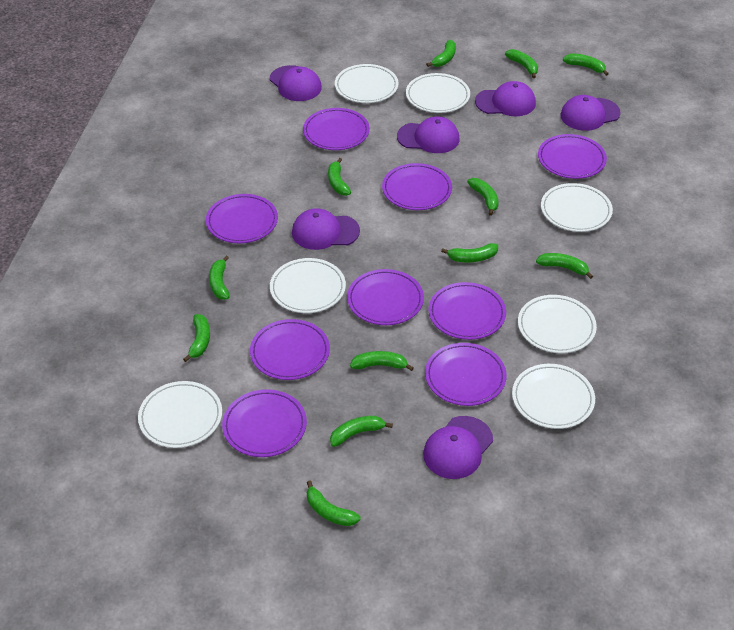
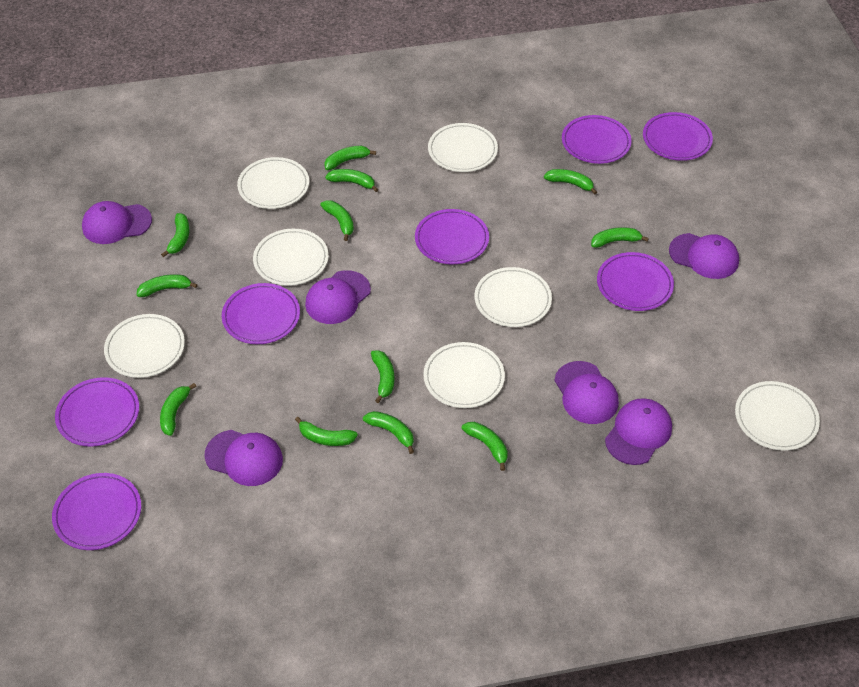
purple plate: [206,194,278,243] [222,389,307,457] [250,319,330,380] [303,108,370,150] [347,269,424,325] [382,163,452,210] [425,343,507,406] [429,282,506,340] [538,134,607,179] = 9 -> [52,473,141,550] [55,377,139,447] [222,283,300,344] [415,209,489,264] [562,115,632,164] [597,252,674,311] [643,112,713,161] = 7

